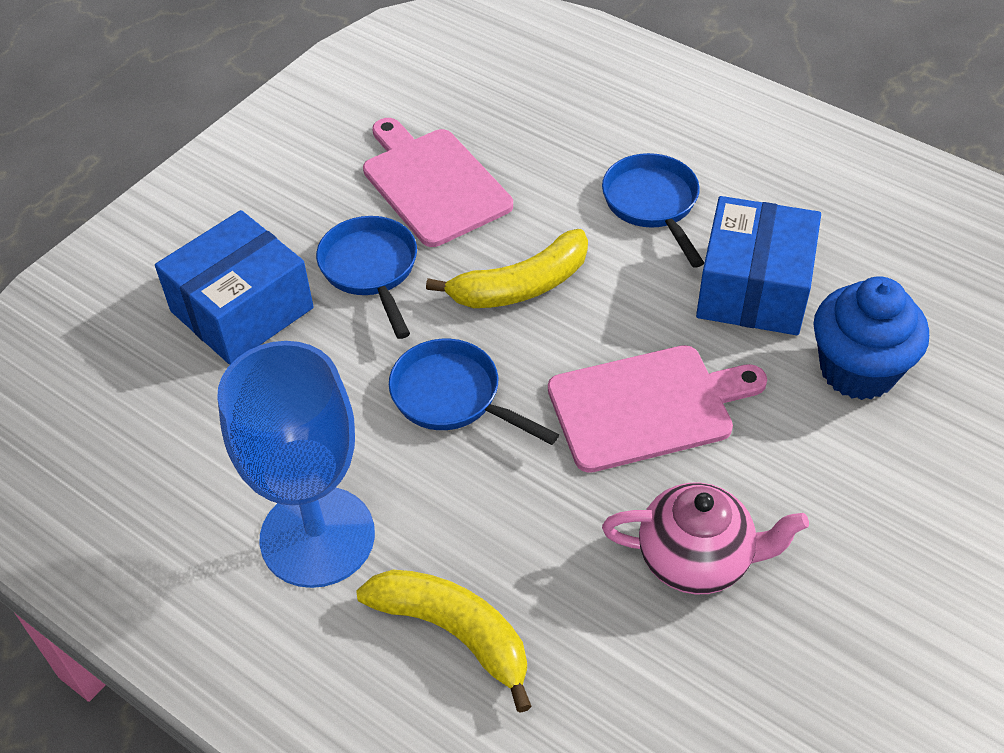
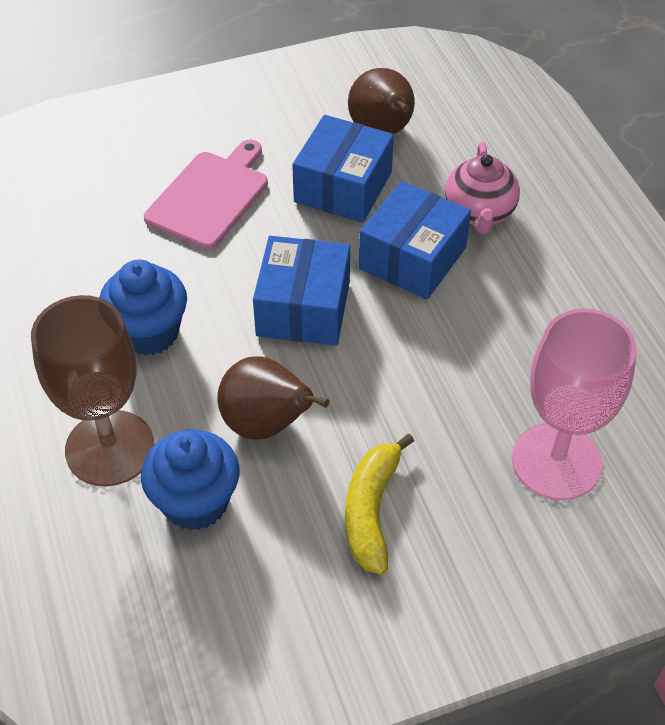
blue box: [155,210,314,365] [696,196,821,335] = 2 -> [253,236,350,346] [292,115,394,223] [359,181,471,299] = 3
blue cupcake: [813,276,929,400] = 1 -> [99,259,187,356] [141,429,239,530] = 2
blue goblet: [217,341,375,588] = 1 -> none = 0
blue pan: [316,216,417,339] [389,339,559,445] [602,153,704,268] = 3 -> none = 0
brown goblet: none = 0 -> [31,295,154,486] = 1
brown pear: none = 0 -> [217,356,329,440] [348,68,415,134] = 2
pink cutting board: [363,118,513,247] [548,345,767,473] = 2 -> [144,140,268,249] = 1
pink goblet: none = 0 -> [512,309,637,500] = 1
yellow banana: [357,570,532,713] [426,229,588,308] = 2 -> [345,434,414,575] = 1

